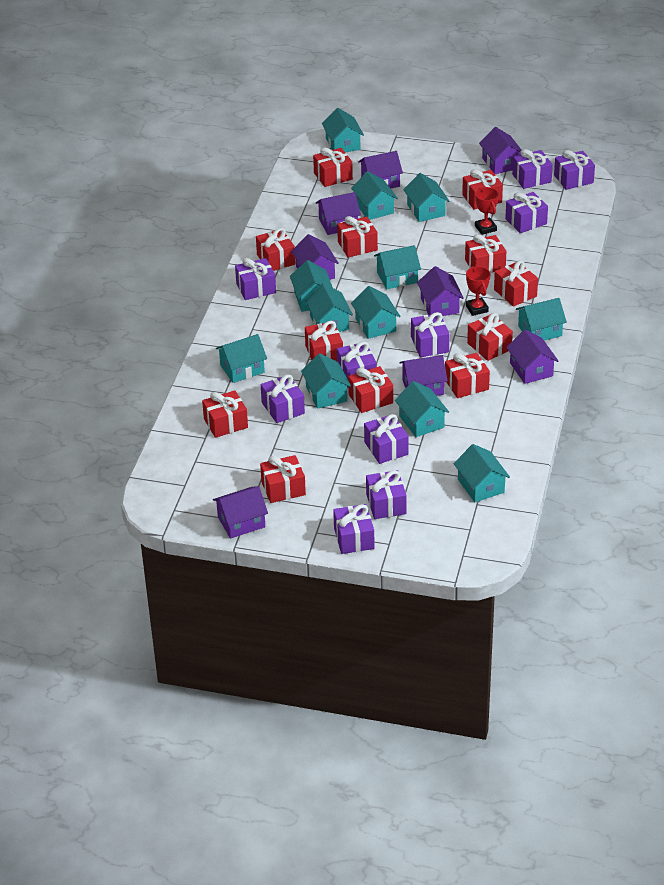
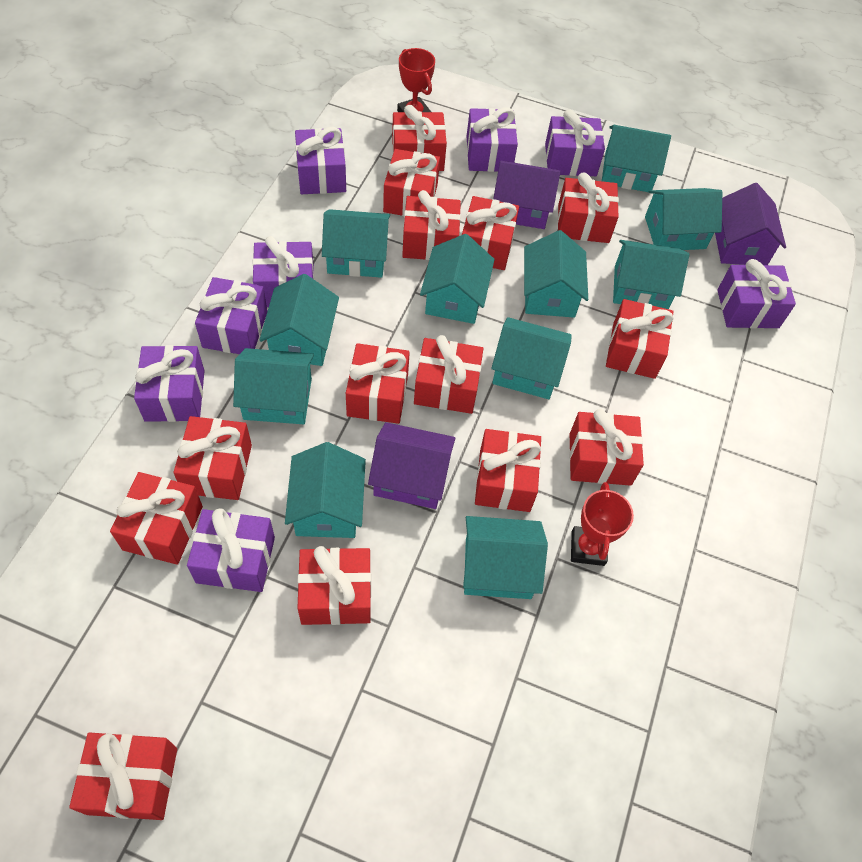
purple gift: [235,258,276,300] [261,374,305,423] [333,504,375,554] [337,341,377,388] [364,414,408,464] [366,470,407,519] [411,312,450,357] [505,192,548,233] [512,149,553,189] [554,150,595,190] = 10 -> [134,345,205,422] [187,509,275,592] [195,277,267,354] [253,236,314,307] [295,127,346,194] [466,107,518,172] [545,110,605,176] [717,259,796,329] = 8
purple house: [213,486,268,539] [291,234,339,280] [316,192,361,235] [358,151,403,189] [399,355,448,396] [417,266,464,316] [479,127,521,174] [506,329,558,384] = 8 -> [368,422,455,509] [493,161,561,229] [715,183,786,265] = 3
red gift: [202,390,248,438] [256,228,295,271] [260,455,306,503] [305,321,343,361] [313,147,353,187] [337,216,378,258] [348,366,393,413] [445,353,490,398] [462,169,503,210] [465,234,506,273] [467,313,513,361] [494,260,538,307] = 12 -> [69,733,177,820] [110,472,203,565] [173,416,252,500] [298,546,371,625] [346,343,410,424] [383,149,440,216] [392,105,447,171] [402,190,461,260] [414,335,483,414] [462,196,519,270] [475,429,541,512] [557,172,619,243] [569,409,644,486] [606,299,674,379] = 14
turquoise house: [216,334,267,383] [290,260,333,312] [301,353,351,409] [305,283,353,332] [322,108,364,153] [351,171,398,220] [351,286,400,339] [374,245,421,289] [395,381,449,437] [403,173,449,222] [454,444,510,502] [516,298,567,341] = 12 -> [233,348,314,424] [259,274,339,366] [285,442,366,538] [322,209,390,278] [420,234,495,324] [463,516,548,599] [491,317,572,399] [524,230,588,318] [602,125,671,192] [613,240,689,309] [645,188,722,250] = 11

